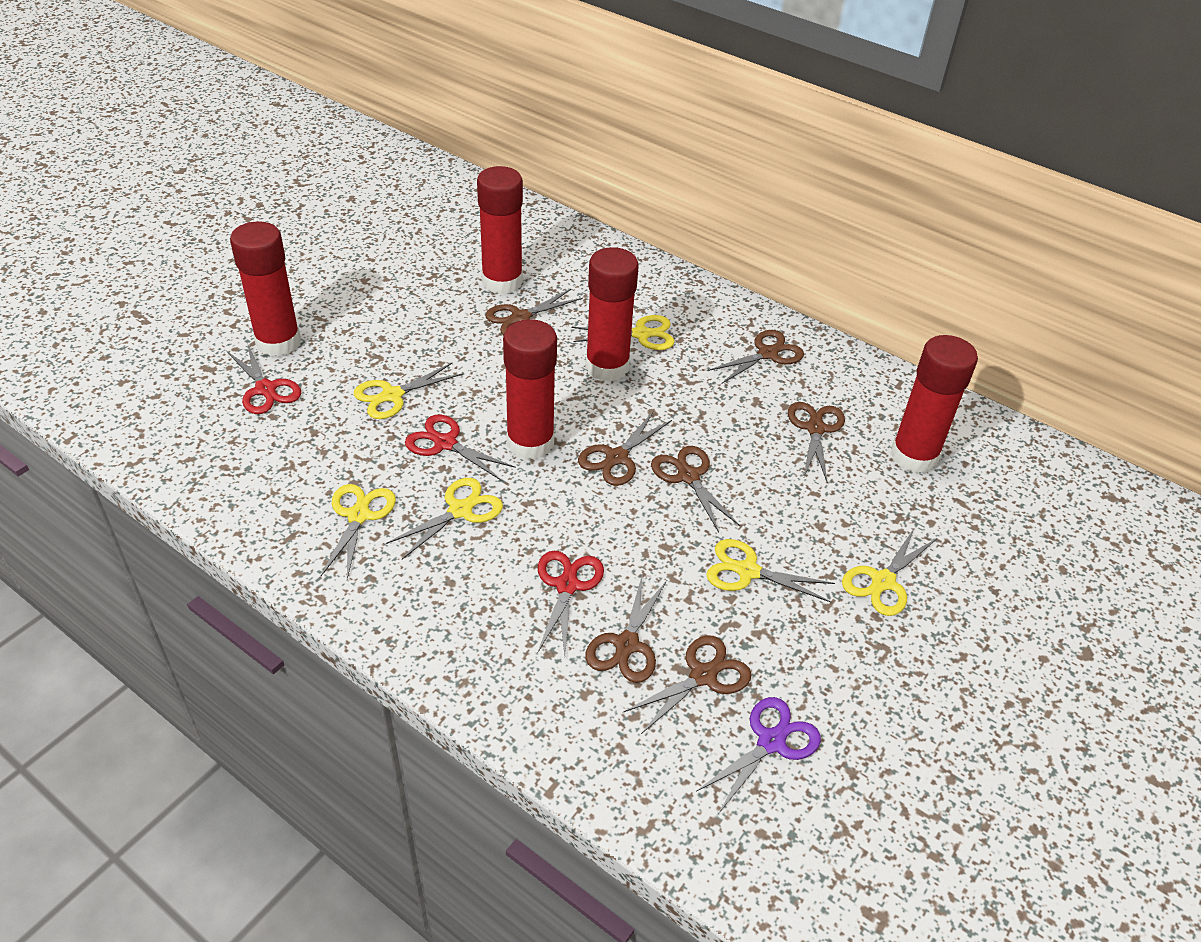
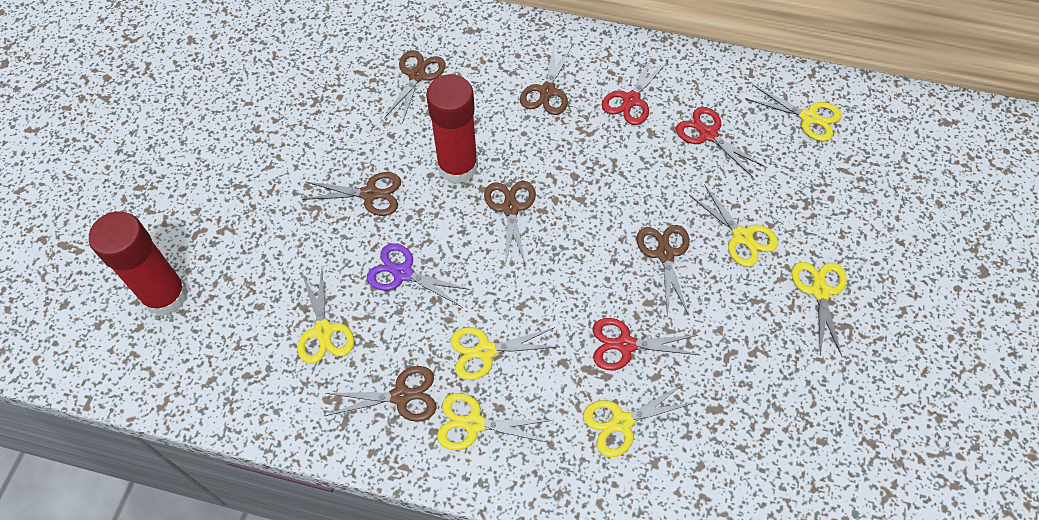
brown scissors: [485,289,583,335] [578,412,672,486] [585,576,667,683] [623,635,751,734] [651,446,740,532] [708,330,804,384] [788,402,845,481] = 7 -> [302,172,401,216] [325,366,436,422] [384,50,446,123] [484,181,536,265] [520,46,572,115] [636,225,690,316] = 6
red glue stick: [230,221,301,356] [477,166,523,294] [503,319,557,460] [585,247,639,382] [890,335,978,473] = 5 -> [89,211,188,316] [426,74,478,184] = 2
yellow scissors: [321,484,396,579] [354,363,463,419] [386,478,503,559] [572,315,675,350] [706,539,835,602] [842,527,937,616] = 6 -> [297,268,354,364] [437,393,552,450] [450,327,559,380] [583,384,694,457] [689,184,778,267] [746,85,842,141] [792,262,847,356] = 7

